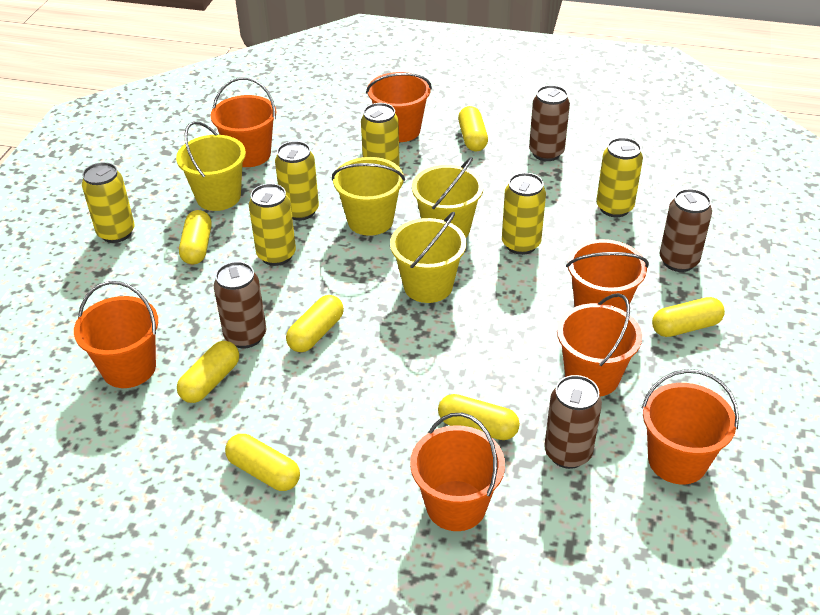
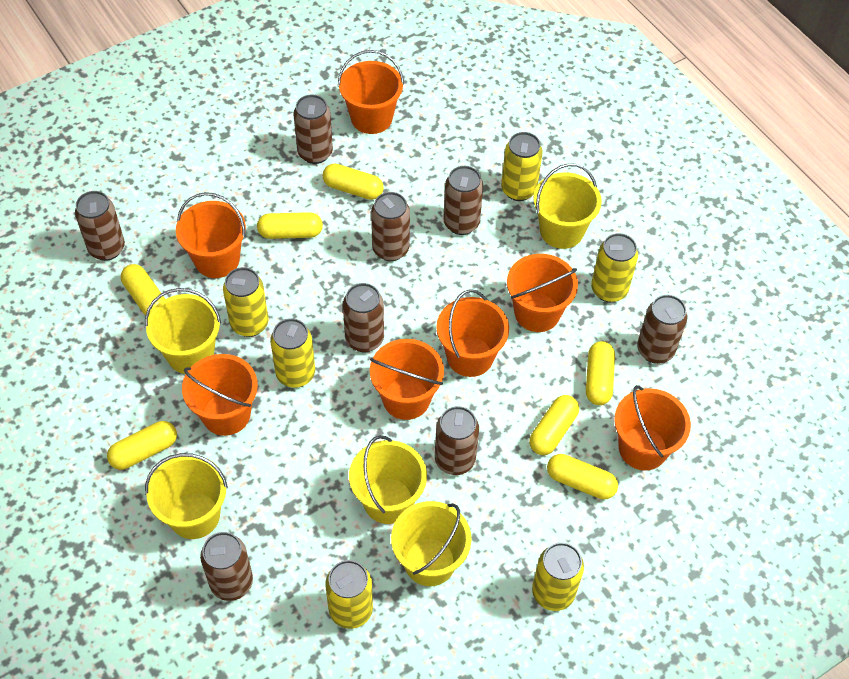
brown can: [214,262,266,348] [529,85,570,161] [544,375,602,469] [659,189,712,272] = 4 -> [75,191,125,261] [200,532,253,601] [294,94,333,164] [343,283,384,352] [371,192,410,261] [435,406,479,475] [443,166,483,235] [637,295,687,364] = 8
yellow bucket: [176,121,246,211] [332,157,405,236] [390,212,466,303] [412,157,484,238] = 4 -> [145,288,221,374] [145,453,228,539] [349,435,427,524] [391,501,472,586] [533,163,602,249] = 5

